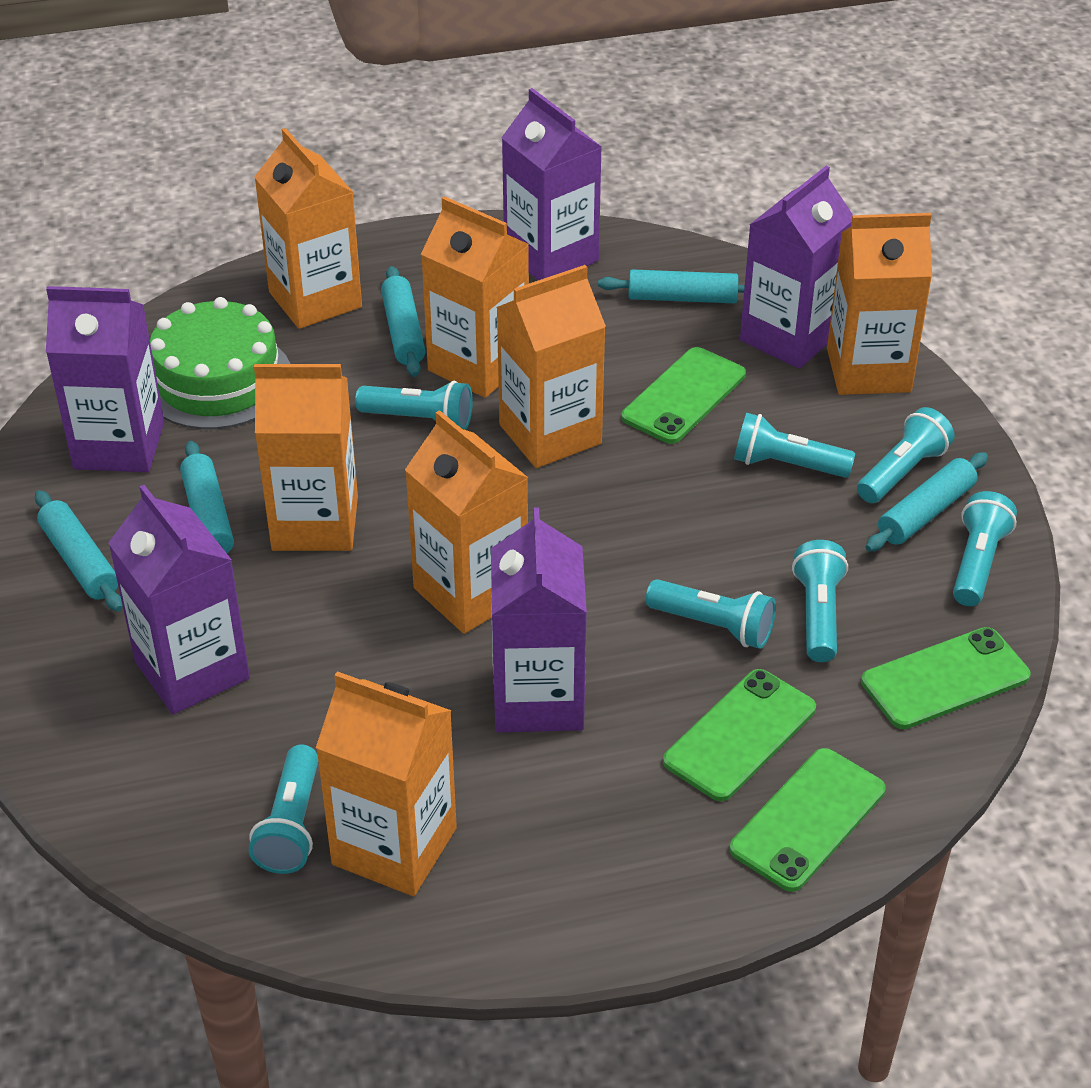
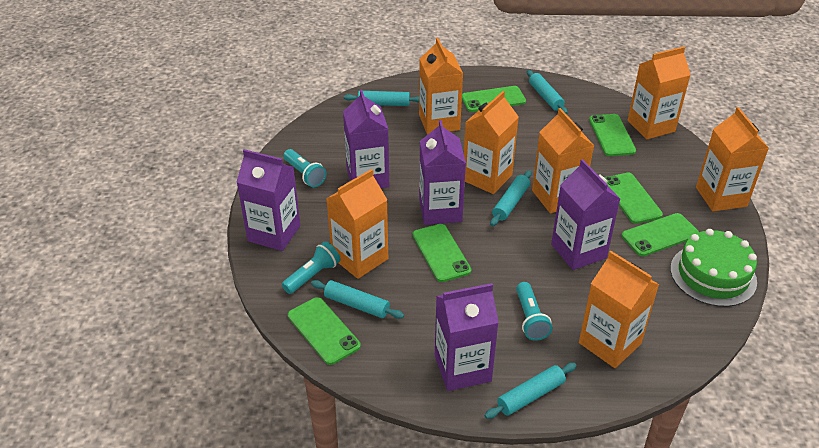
green phone: [621,347,746,444] [663,669,816,801] [730,748,886,892] [861,627,1030,729] = 4 -> [288,297,361,365] [412,224,471,282] [462,86,526,112] [589,114,636,156] [604,173,663,224] [621,213,699,256] = 6
turquoise flashlight: [249,745,318,874] [355,381,473,430] [646,579,776,649] [734,413,855,478] [792,540,848,662] [857,407,954,503] [953,491,1017,606] = 7 -> [282,242,341,294] [283,149,327,187] [516,282,552,341] = 3

